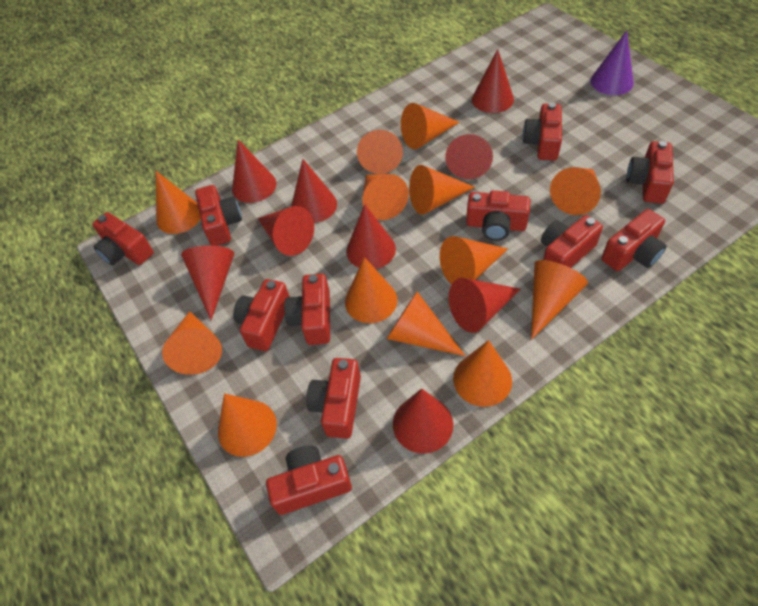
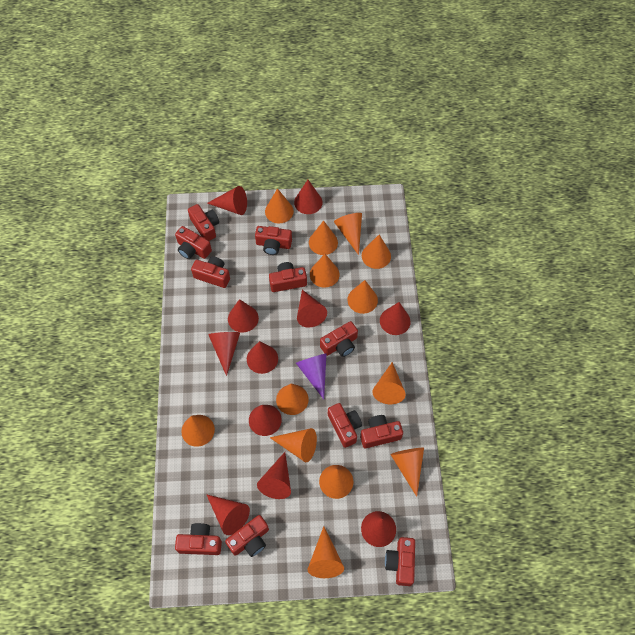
red cone: [181,245,234,320] [232,139,277,203] [258,206,314,256] [291,159,337,223] [346,204,396,269] [393,388,453,454] [445,134,493,179] [449,278,520,333] [472,49,514,113] = 9 -> [206,494,250,535] [207,186,247,215] [208,332,240,376] [228,299,259,333] [247,341,278,374] [249,405,282,436] [257,452,291,499] [294,180,323,214] [297,290,327,328] [361,511,396,547] [380,302,411,335] = 11

